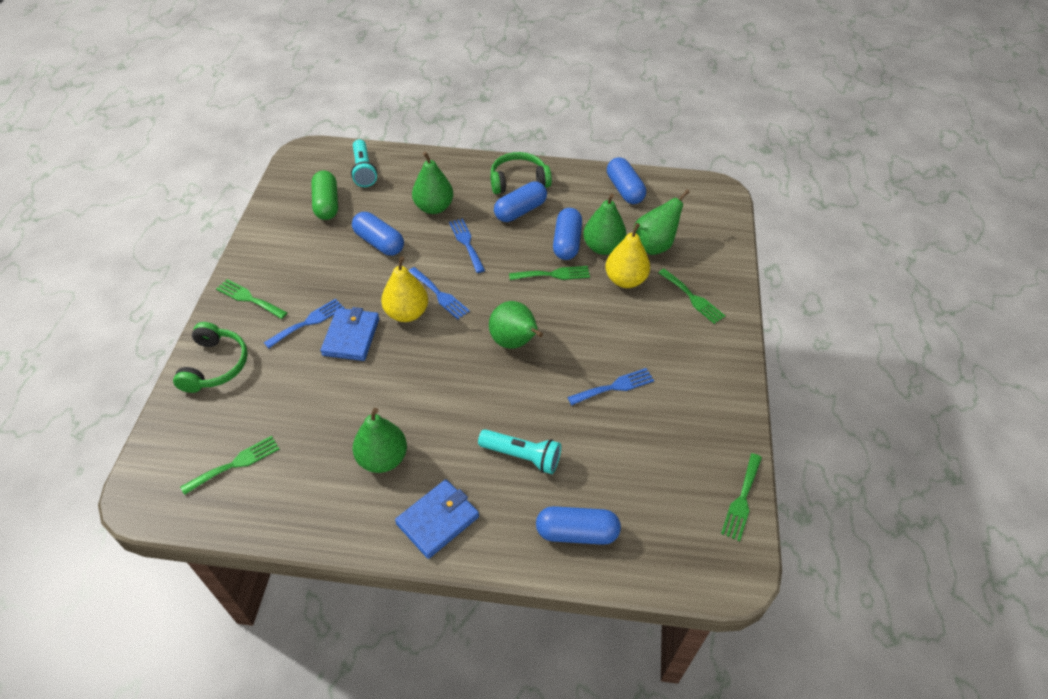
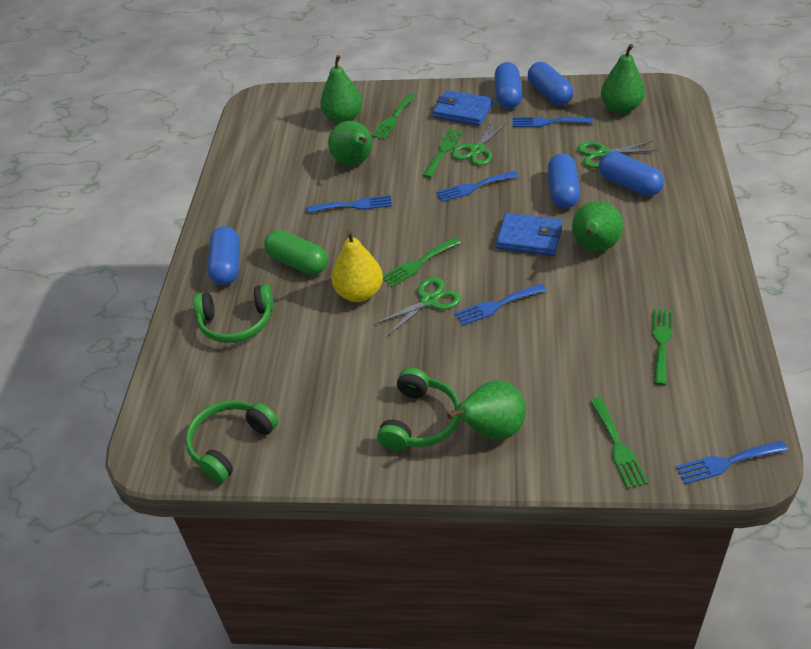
blue fork: [264,299,345,349] [408,267,470,320] [449,218,485,273] [567,368,654,405] = 4 -> [307,195,392,213] [436,171,519,202] [455,284,547,326] [513,117,593,127] [676,441,788,484] = 5
green headphones: [173,322,248,393] [491,152,552,194] = 2 -> [185,400,278,483] [194,284,274,343] [377,368,460,451] = 3
green scissors: none = 0 -> [375,277,461,335] [452,119,507,166] [578,141,658,168] = 3
turquoise flashlight: [351,139,377,187] [478,429,561,474] = 2 -> none = 0
yellow pear: [381,256,428,322] [605,223,650,288] = 2 -> [331,230,383,302] = 1

